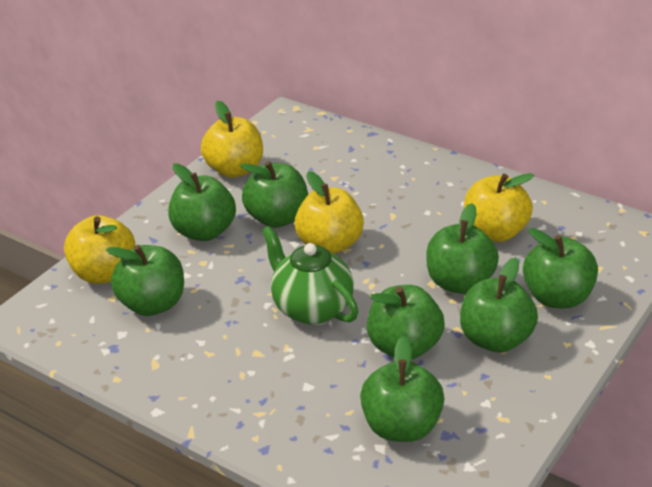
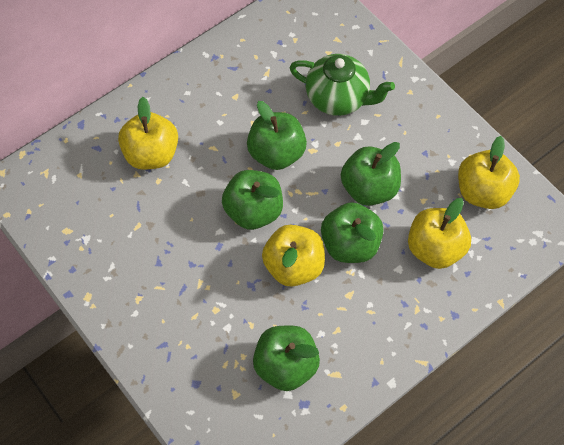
green apple: [106,245,184,316] [168,163,236,241] [240,161,308,228] [360,336,444,442] [367,285,445,359] [426,203,499,294] [460,257,538,353] [523,228,598,308] = 8 -> [222,170,283,230] [247,101,307,170] [253,326,320,391] [321,202,384,263] [341,142,401,206] = 5

